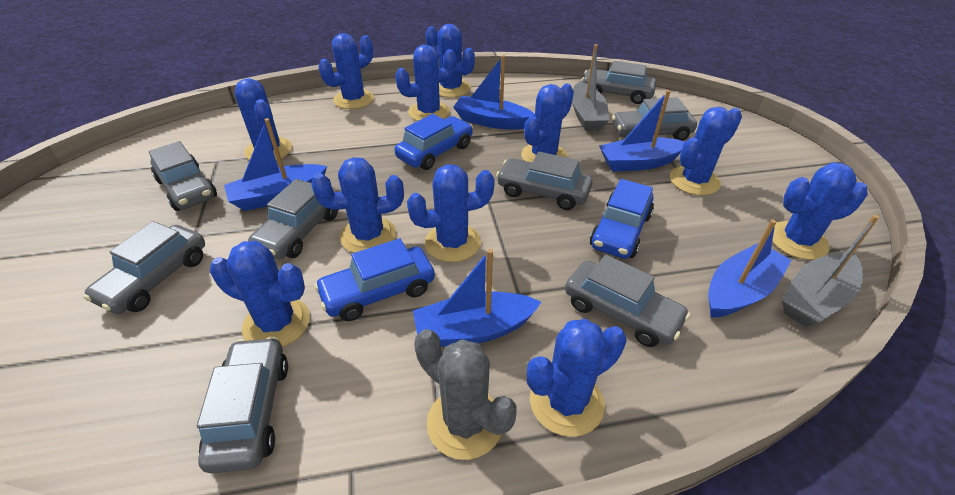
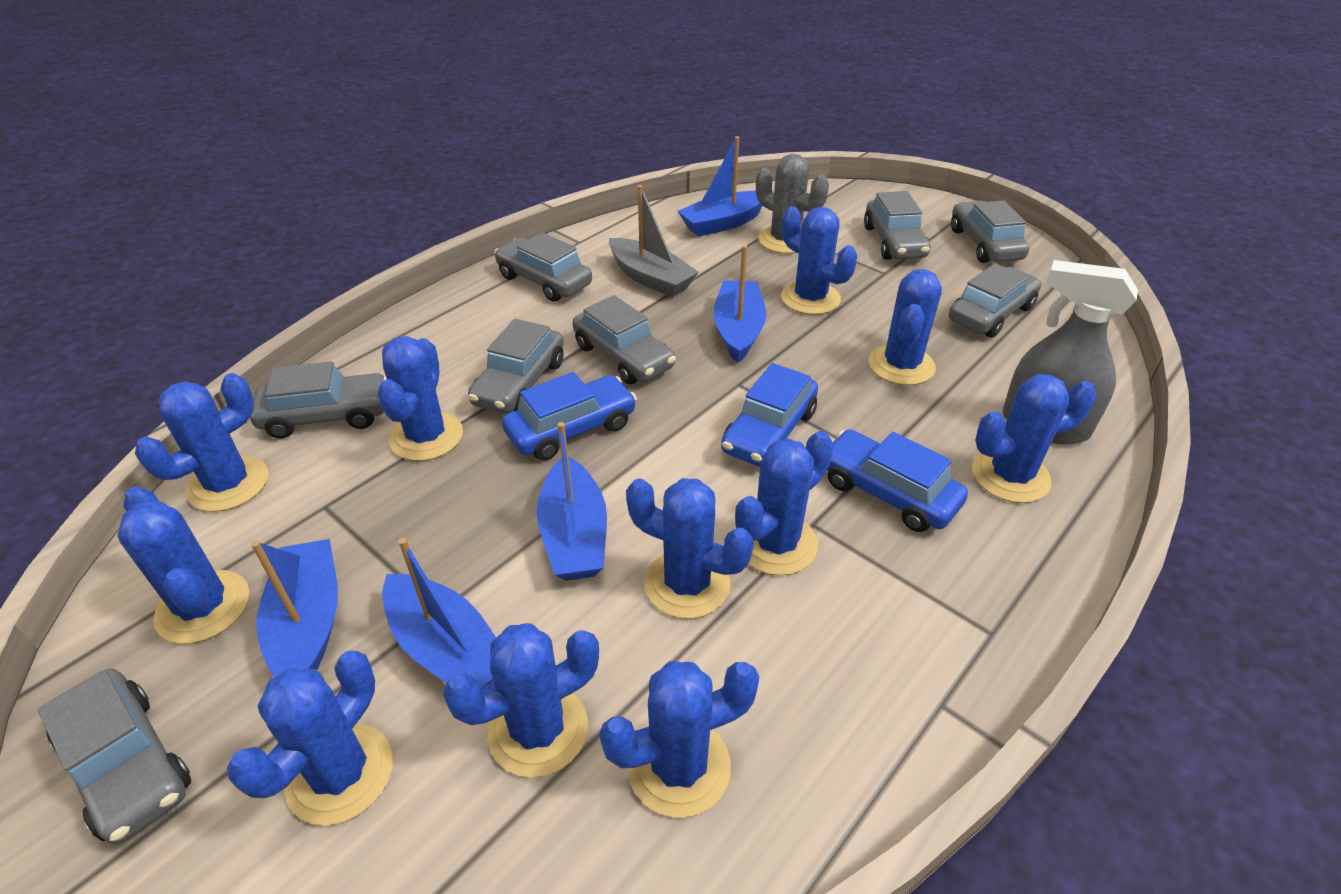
grey boat: [572,44,609,131] [782,215,879,327] = 2 -> [609,185,699,297] = 1
grey spray bottle: none = 0 -> [1003,260,1138,445] = 1

